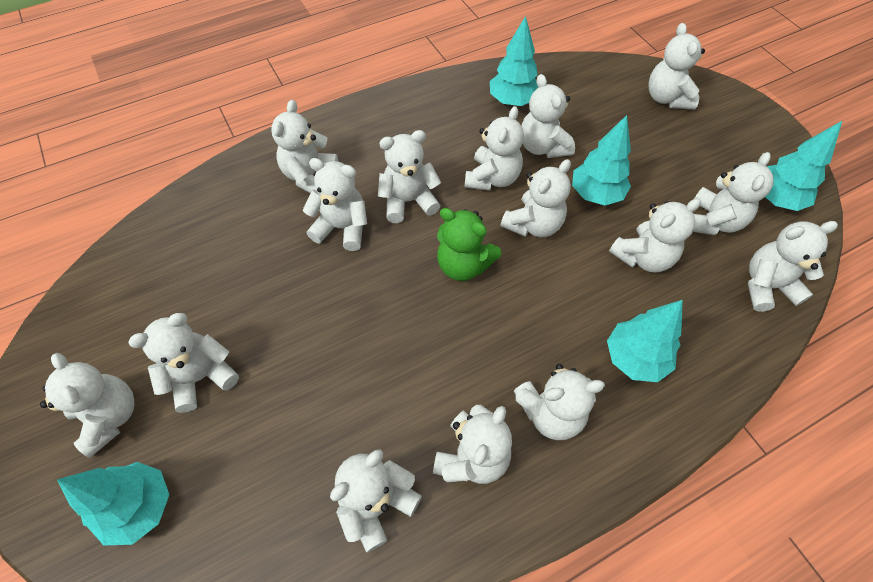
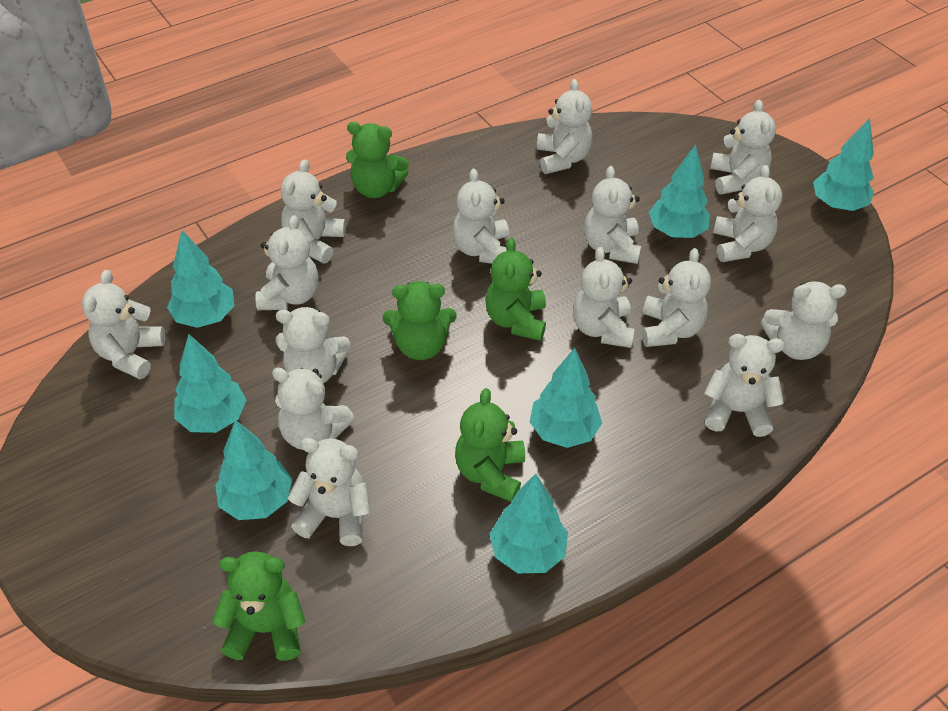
green teddy bear: [437,208,501,281] = 1 -> [213,551,306,661] [346,122,409,198] [383,281,457,360] [455,388,525,502] [485,238,546,341] = 5
turquoise tree: [57,462,169,546] [490,16,538,106] [572,115,631,205] [607,300,682,382] [766,120,843,211] = 5 -> [167,230,234,328] [174,334,246,433] [215,420,292,520] [490,474,568,573] [530,348,602,448] [649,144,710,238] [813,118,874,211] = 7

